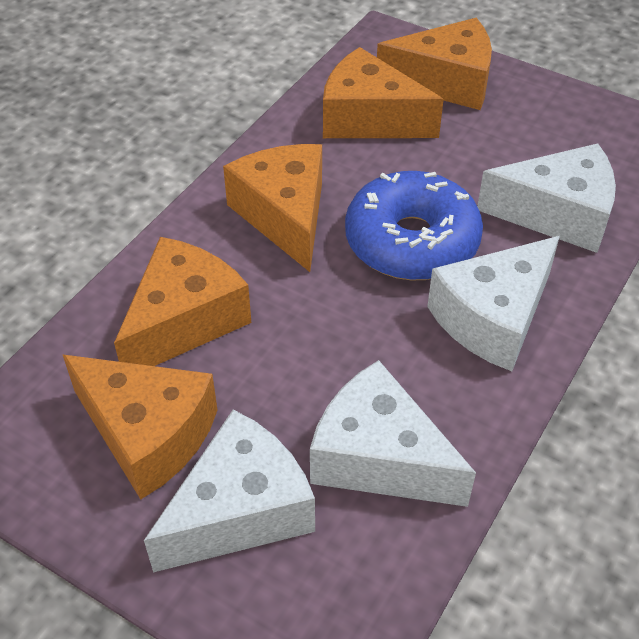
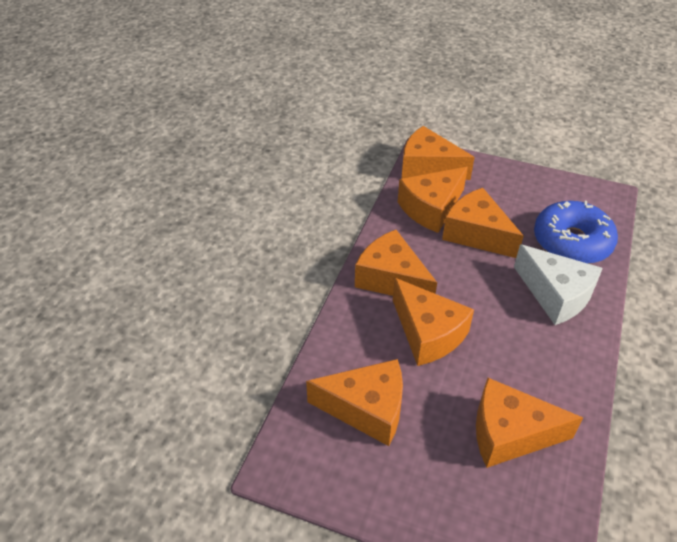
orange cheese: [63,355,217,500] [114,237,251,366] [223,144,322,272] [323,47,444,138] [377,18,492,110] = 5 -> [306,359,403,446] [355,230,437,296] [393,278,474,366] [398,167,468,233] [402,126,475,180] [442,188,524,258] [476,378,583,468] = 7
white cheese: [144,410,315,572] [310,360,476,507] [427,236,560,371] [477,143,616,253] = 4 -> [514,244,603,325] = 1

